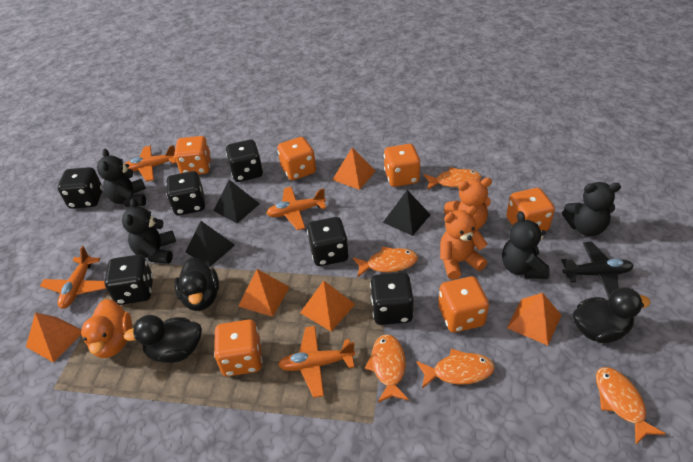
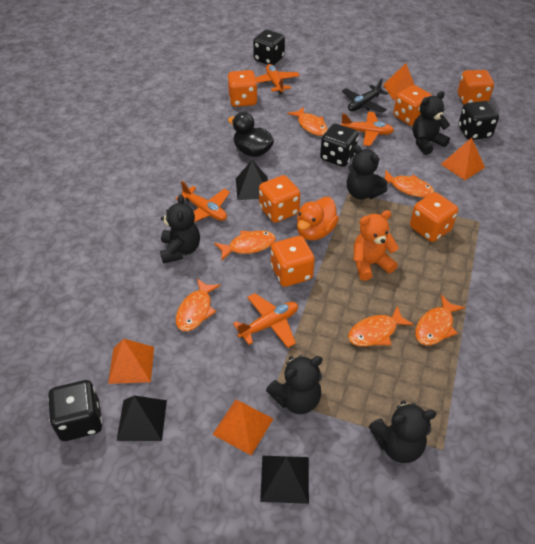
black dice: [57,167,103,209] [104,255,153,305] [166,171,205,215] [226,140,263,182] [307,217,349,266] [370,273,414,325] = 6 -> [48,380,102,441] [253,30,285,65] [320,124,359,167] [458,101,499,140] = 4
black duck: [124,315,202,363] [175,258,219,311] [573,287,651,343] = 3 -> [228,112,274,157] = 1
black teddy bear: [97,149,146,207] [122,198,176,264] [502,211,550,279] [562,182,621,236] = 4 -> [160,195,200,264] [266,355,322,414] [347,145,387,200] [369,400,436,463] [413,91,450,155] = 5
orange fish: [353,247,418,278] [365,334,409,403] [416,348,495,389] [424,167,482,190] [596,367,666,444] = 5 -> [176,279,221,331] [214,231,276,261] [287,107,328,136] [348,306,414,346] [384,170,434,198] [415,294,465,345] = 6
orange pyramid: [26,312,81,363] [238,269,290,317] [300,281,355,331] [332,147,376,190] [507,293,561,346] = 5 -> [108,339,154,384] [212,400,273,455] [383,63,414,100] [441,138,485,180] = 4
orange teddy bear: [440,206,487,280] [444,178,492,231] = 2 -> [354,210,399,281] = 1

